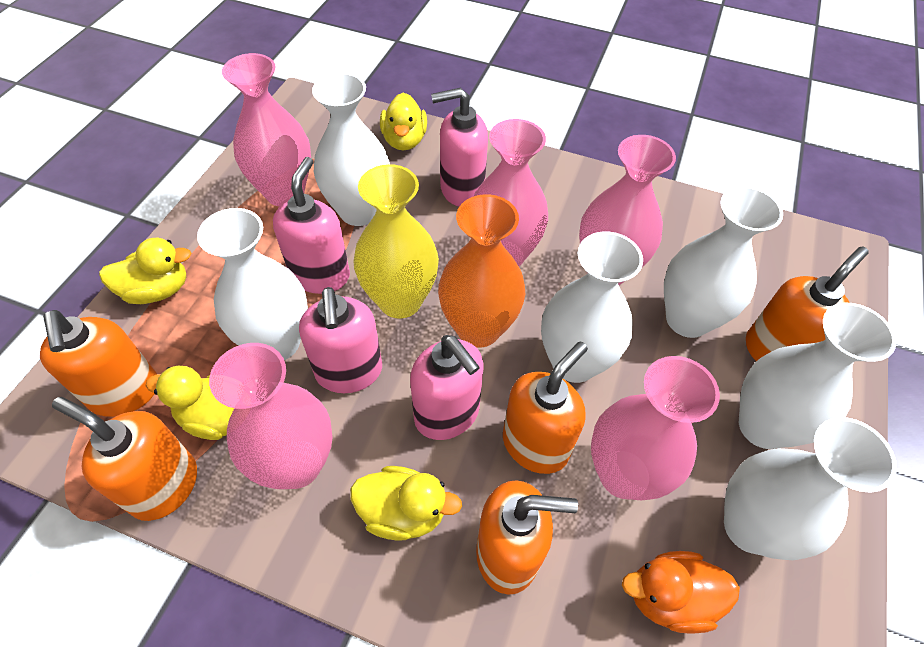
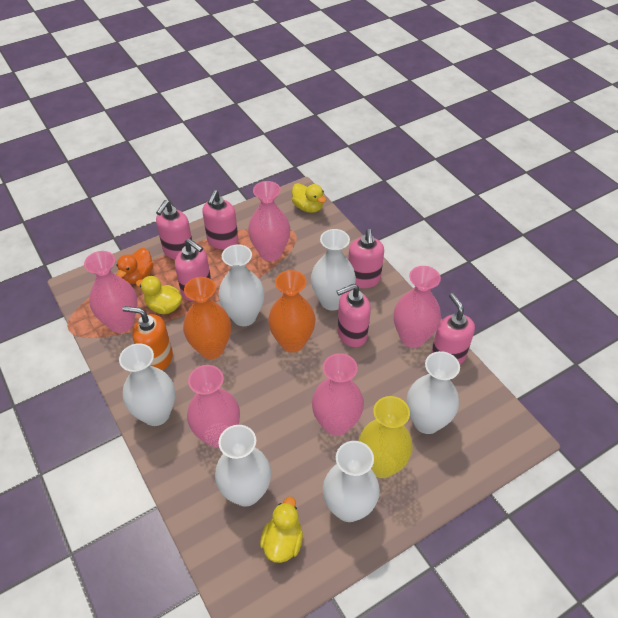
orange soap dispenser: [40,310,157,417] [52,397,197,521] [476,480,578,595] [503,342,588,474] [746,246,869,361] = 5 -> [122,306,173,371] = 1
orange vase: [438,194,525,347] = 1 -> [183,277,231,359] [268,270,316,353] = 2
pink soap dispenser: [273,157,350,294] [299,287,382,393] [410,335,483,440] [431,88,488,207] = 4 -> [156,200,192,259] [175,238,211,301] [202,190,239,249] [337,284,371,347] [348,229,384,288] [431,293,475,364] = 6
yellow duck: [99,238,192,304] [146,366,234,440] [350,466,462,541] [380,92,427,150] = 4 -> [136,276,182,314] [260,497,303,563] [292,183,326,213] = 3

